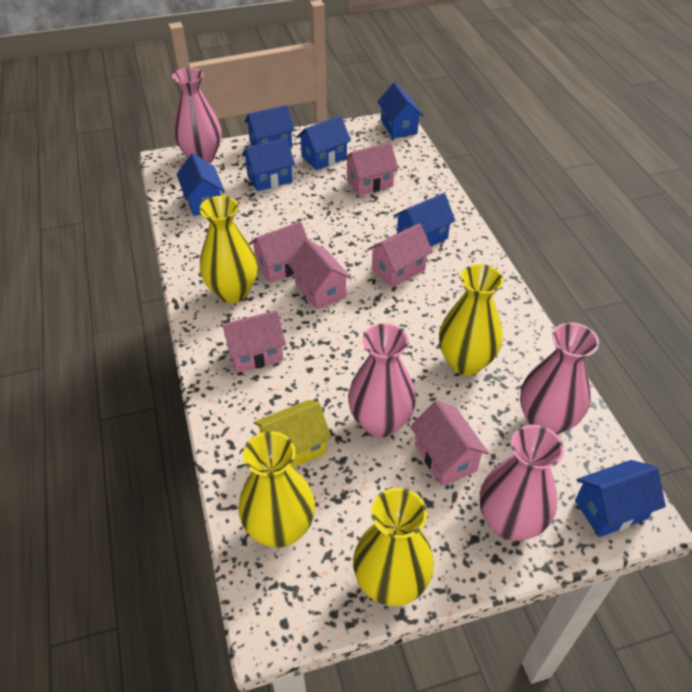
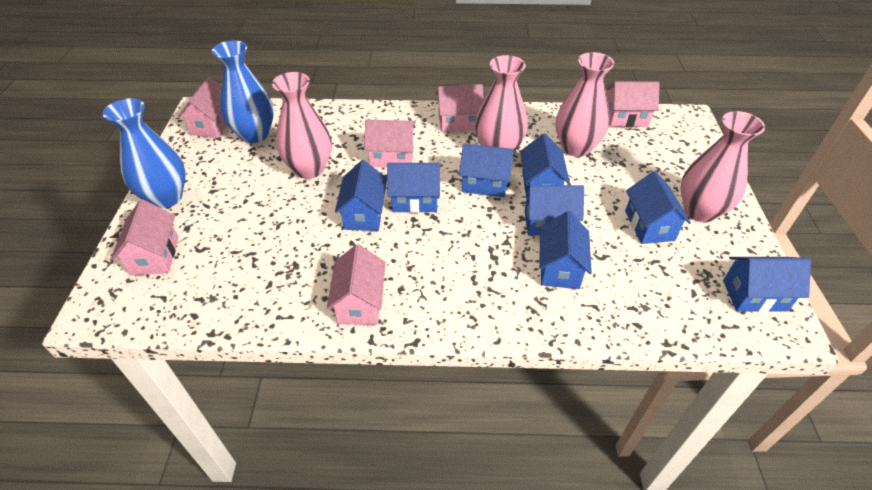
blue house: [177,153,225,216] [242,138,295,191] [244,105,295,148] [297,116,351,170] [377,83,424,138] [393,193,455,247] [575,460,666,537] = 7 -> [335,160,387,231] [387,163,440,213] [459,144,514,197] [520,134,570,199] [524,185,584,236] [539,211,592,289] [625,171,691,244] [723,257,811,312] = 8
blue vase: none = 0 -> [103,98,186,208] [212,40,274,143] = 2
yellow house: [254,400,332,468] = 1 -> none = 0
yellow vase: [200,196,258,303] [239,431,315,548] [353,488,434,606] [439,264,504,375] = 4 -> none = 0

